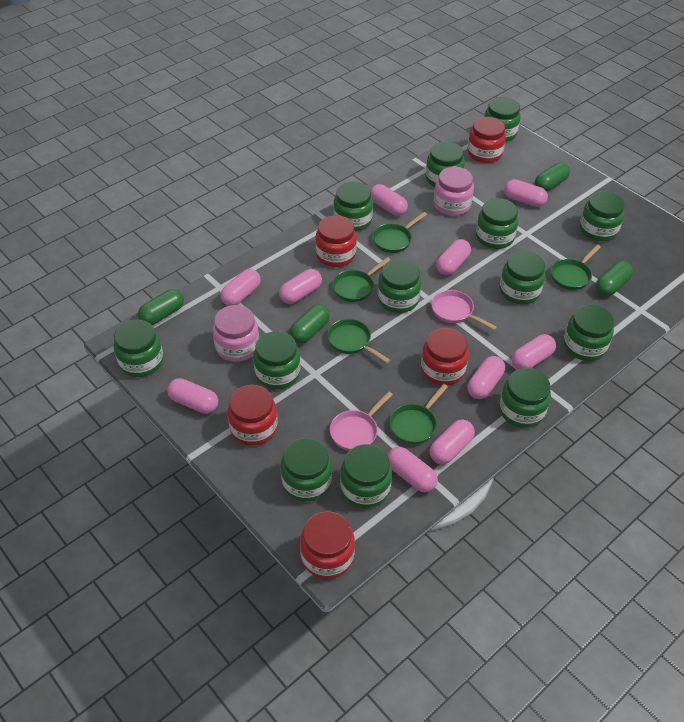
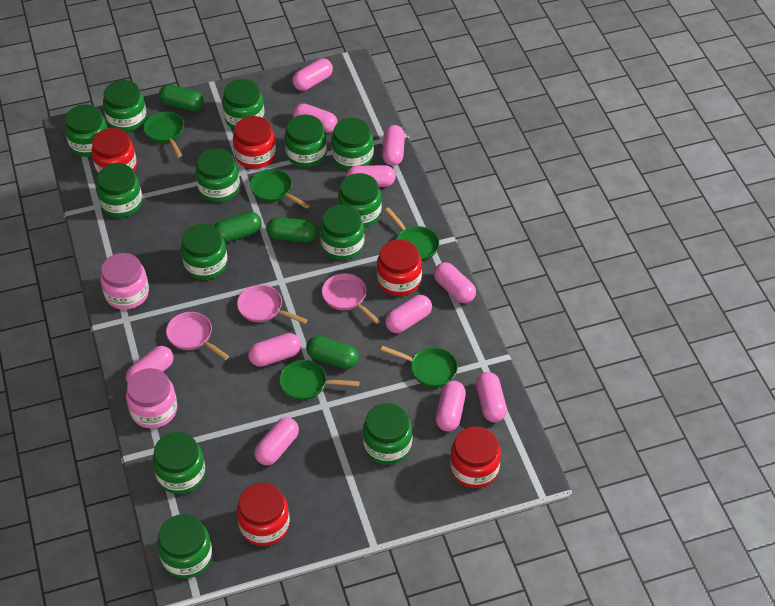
pink capsule: [167,378,218,414] [220,269,261,306] [279,269,322,304] [370,184,408,216] [387,447,438,492] [430,420,475,464] [436,239,471,275] [467,356,505,399] [504,179,548,207] [512,334,556,370] = 10 -> [126,346,173,383] [248,333,301,367] [254,417,299,465] [292,58,333,91] [293,103,337,133] [346,165,396,187] [382,125,405,166] [385,295,432,333] [434,262,476,303] [436,381,466,431] [476,372,507,422] = 11
pink pan: [330,391,393,451] [431,290,497,331] = 2 -> [166,312,229,360] [237,285,307,324] [322,273,380,324] = 3

